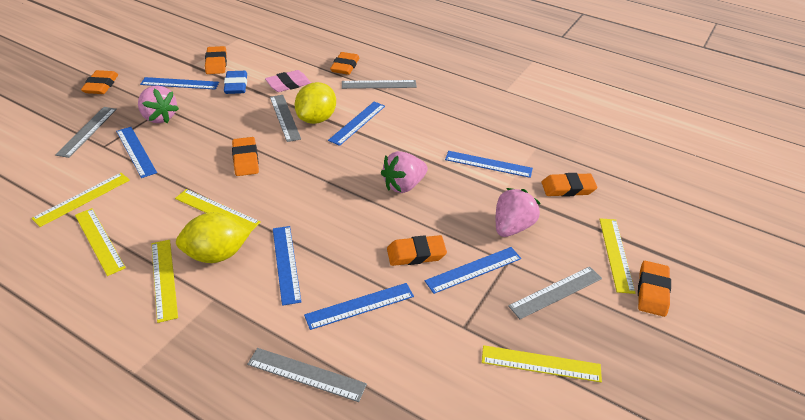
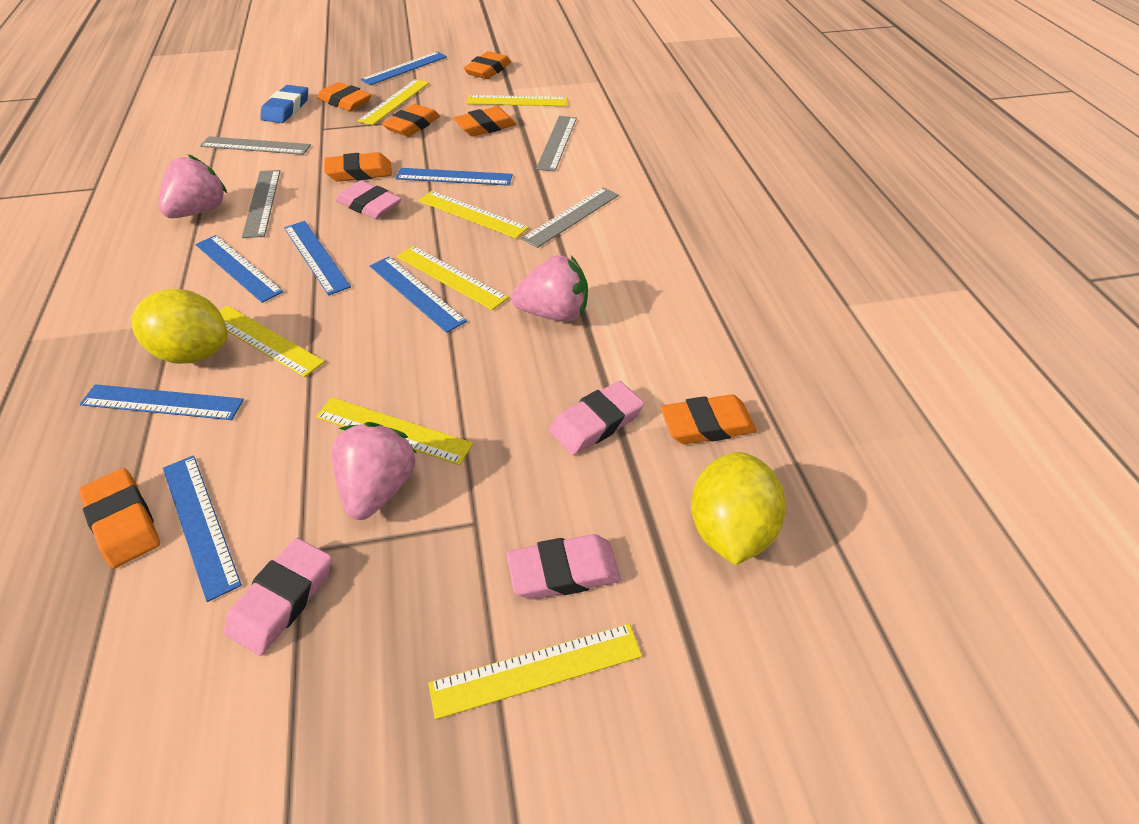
grey ruler: [55,107,117,158] [247,348,367,402] [270,95,301,142] [342,80,417,89] [508,266,602,319] = 5 -> [200,136,311,155] [242,170,280,238] [521,187,619,248] [536,116,577,172] = 4
pink eraser: [265,70,311,92] = 1 -> [224,538,332,656] [336,181,402,219] [506,534,621,600] [549,381,644,455] = 4
yellow ruler: [31,173,130,227] [75,208,126,276] [151,240,178,323] [175,189,261,231] [482,345,602,382] [599,218,635,294] = 6 -> [219,305,325,377] [316,397,473,465] [358,79,429,125] [396,246,508,310] [419,191,529,239] [428,624,642,720] [467,95,567,106] = 7

